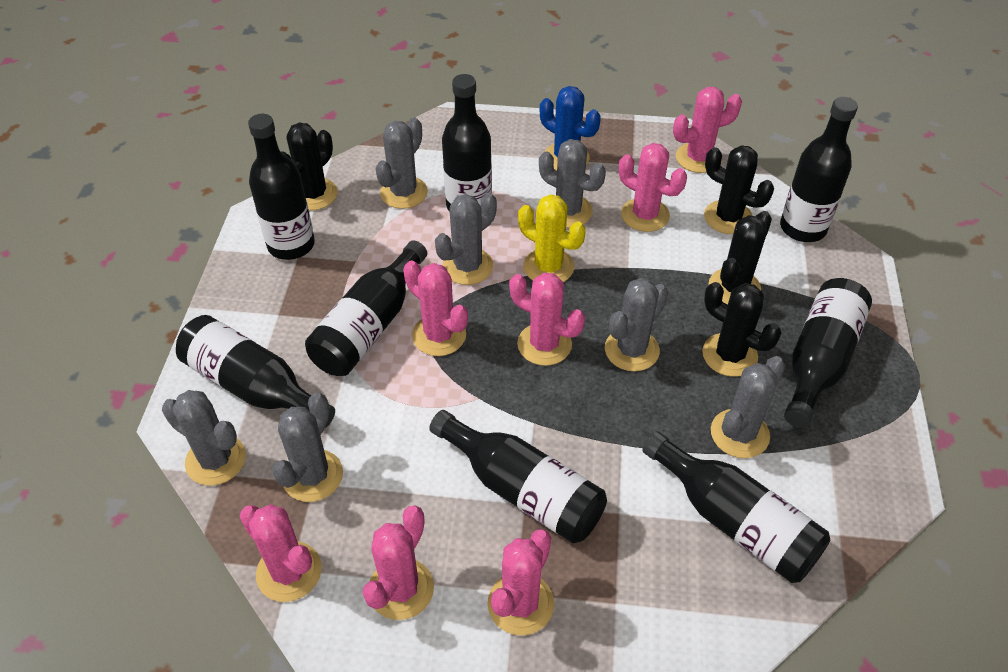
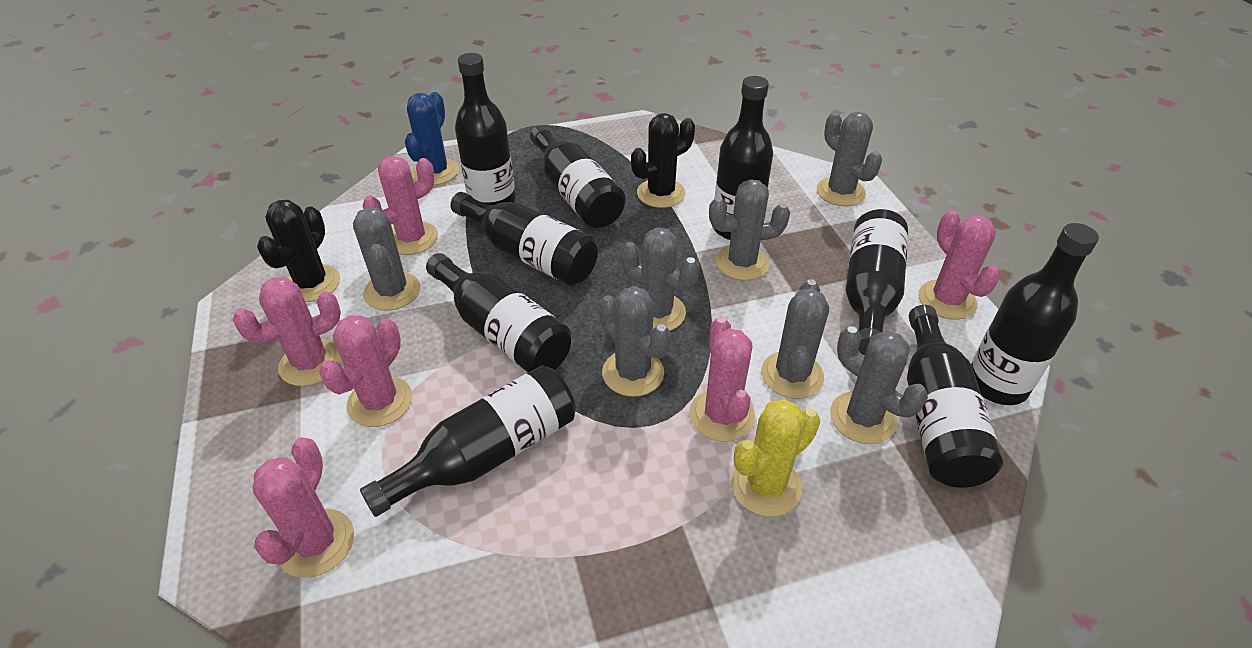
black bottle: [176,315,335,428] [248,114,315,260] [305,240,427,376] [429,410,607,543] [442,74,492,212] [642,431,830,583] [780,97,858,242] [784,278,872,428] = 8 -> [360,365,576,517] [426,253,571,373] [450,192,598,286] [455,53,516,205] [530,125,626,228] [713,76,773,240] [846,209,908,355] [907,305,1003,488] [971,223,1099,405] = 9
black cactus: [281,122,338,211] [702,282,781,377] [704,145,774,234] [709,211,772,305] = 4 -> [257,200,340,302] [631,113,695,208] = 2
pink cactus: [239,504,322,602] [362,505,434,620] [403,261,468,356] [488,529,554,636] [509,273,585,366] [619,143,687,232] [673,87,742,173] = 7 -> [233,277,342,386] [253,437,354,578] [319,315,412,427] [363,156,438,255] [689,317,755,442] [919,210,1001,320] = 6

